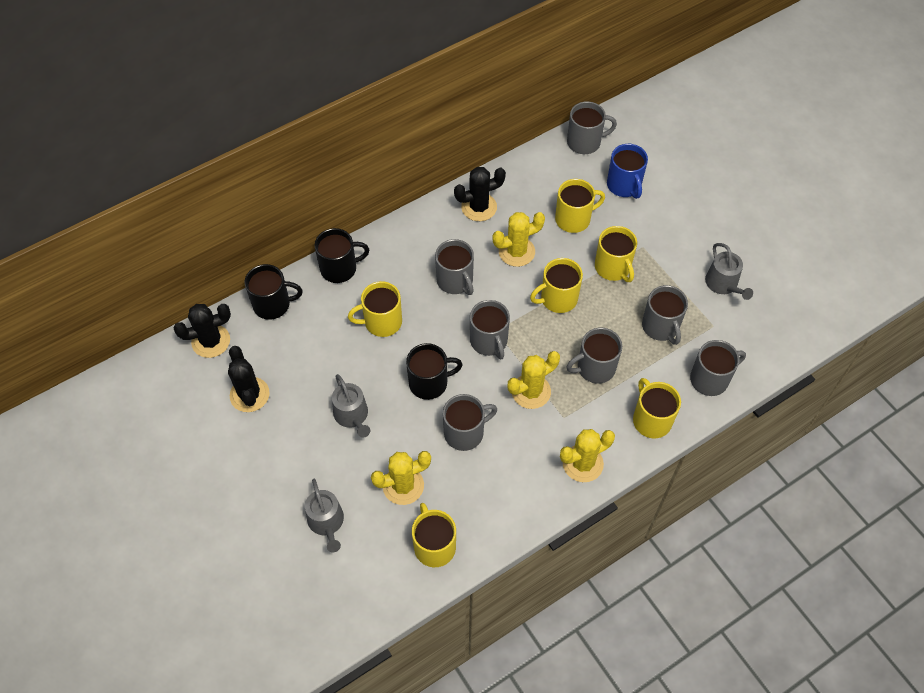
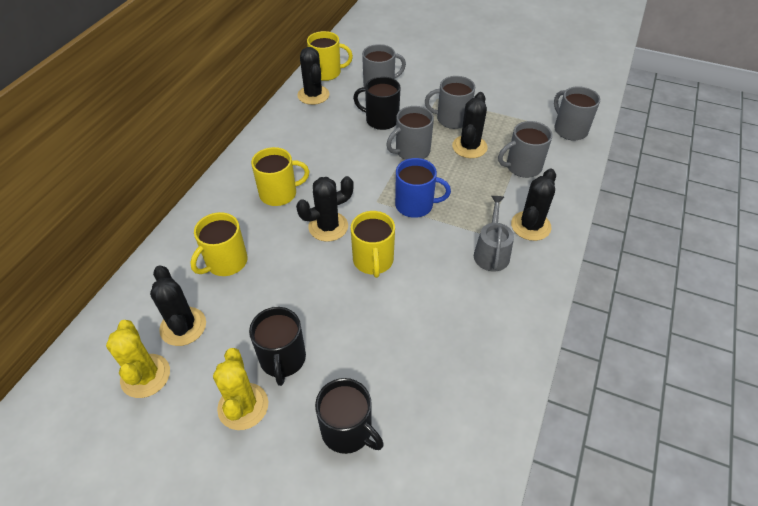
black cactus: [174,304,231,358] [228,346,270,412] [454,167,506,221] = 3 -> [150,265,206,346] [296,176,354,242] [297,47,330,105] [452,92,488,158] [511,169,556,241] = 5
grey mug: [435,239,474,295] [443,394,497,451] [470,300,510,359] [567,101,617,154] [567,327,622,384] [642,285,688,345] [690,340,746,396] = 7 -> [362,44,406,87] [386,106,434,160] [425,76,475,129] [498,121,552,178] [554,86,600,140] = 5
grey watering can: [305,479,344,552] [332,374,370,437] [705,243,753,300] = 3 -> [474,196,514,272] = 1
yellow cactus: [371,451,431,505] [492,212,545,267] [508,351,560,409] [560,429,615,482] = 4 -> [106,320,170,398] [213,348,268,430] = 2
yellow mug: [348,281,402,337] [412,503,456,567] [530,258,583,313] [555,179,605,233] [595,226,637,282] [633,378,681,438] = 6 -> [190,212,248,276] [251,147,310,206] [307,31,353,81] [351,211,395,278] = 4

